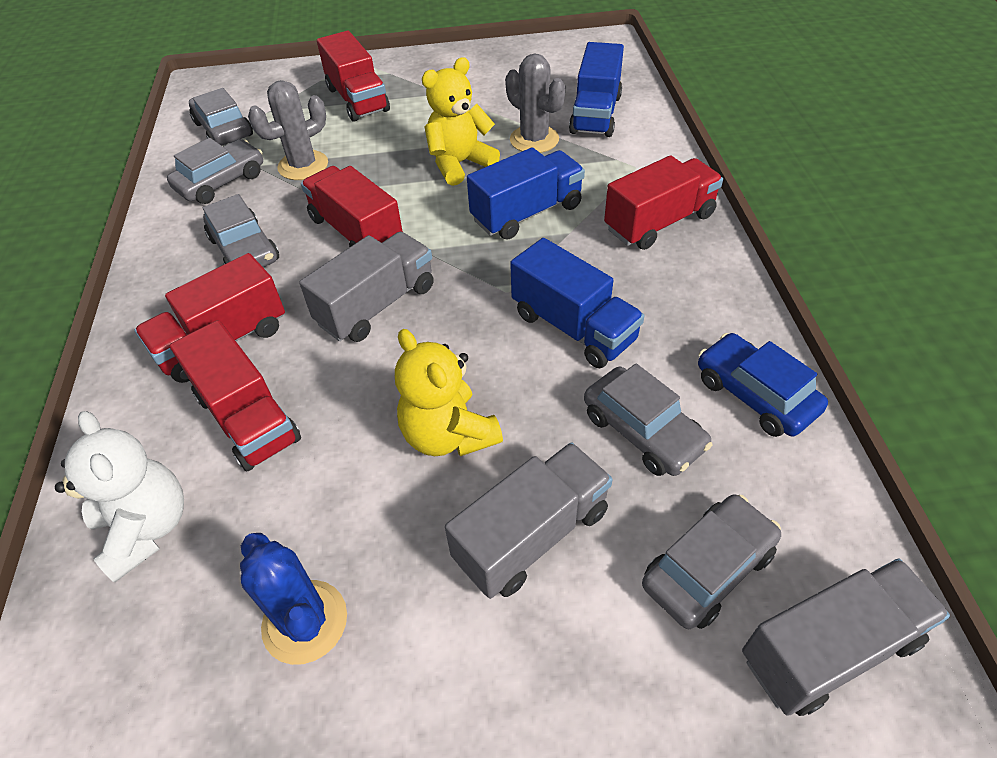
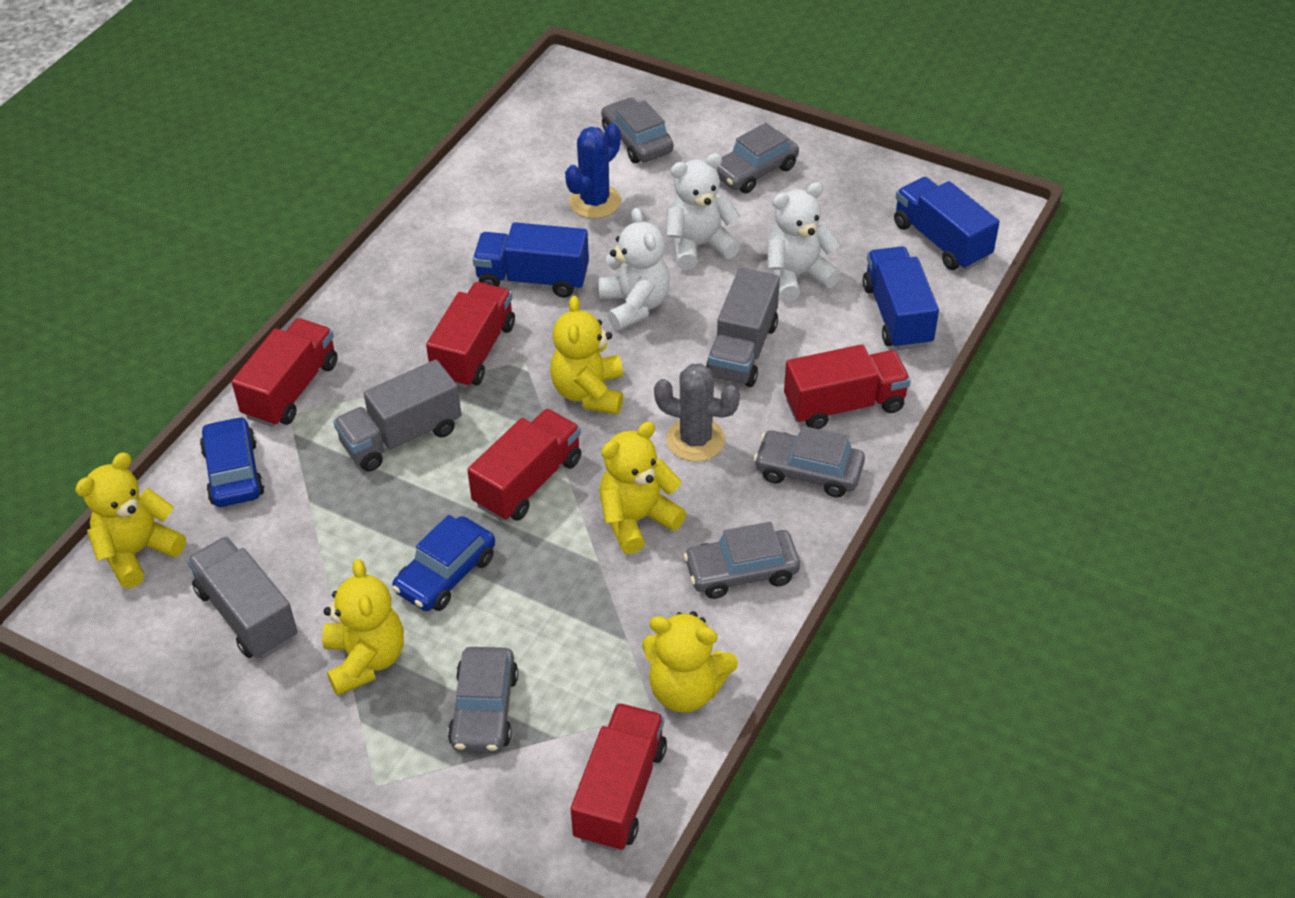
blue car: [698,333,828,437] = 1 -> [200,416,265,507] [392,515,495,611] = 2
grey cactus: [248,80,328,180] [505,53,565,153] = 2 -> [654,363,740,462] = 1
white teddy bear: [55,411,184,583] = 1 -> [598,208,670,330] [666,153,740,270] [767,182,841,301] = 3
yellow teddy bear: [395,329,503,456] [422,57,500,186] = 2 -> [75,452,186,588] [322,559,404,696] [550,296,623,415] [599,422,686,554] [642,611,738,713] = 5

